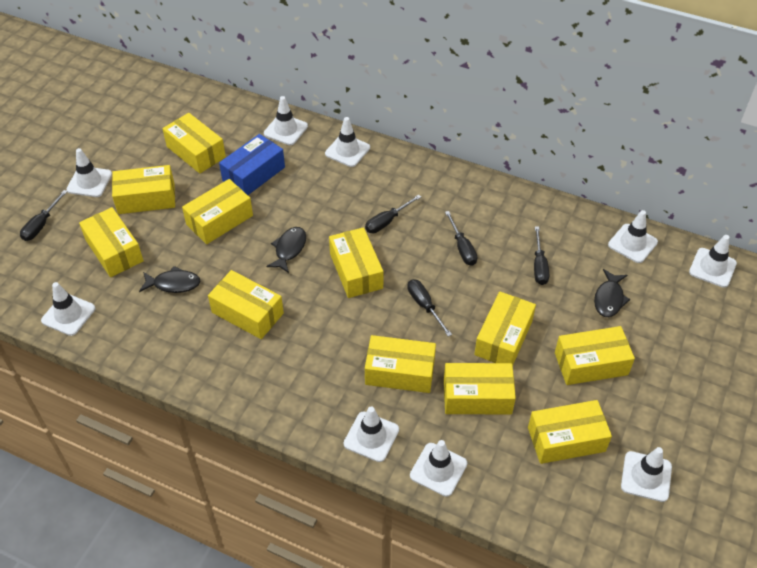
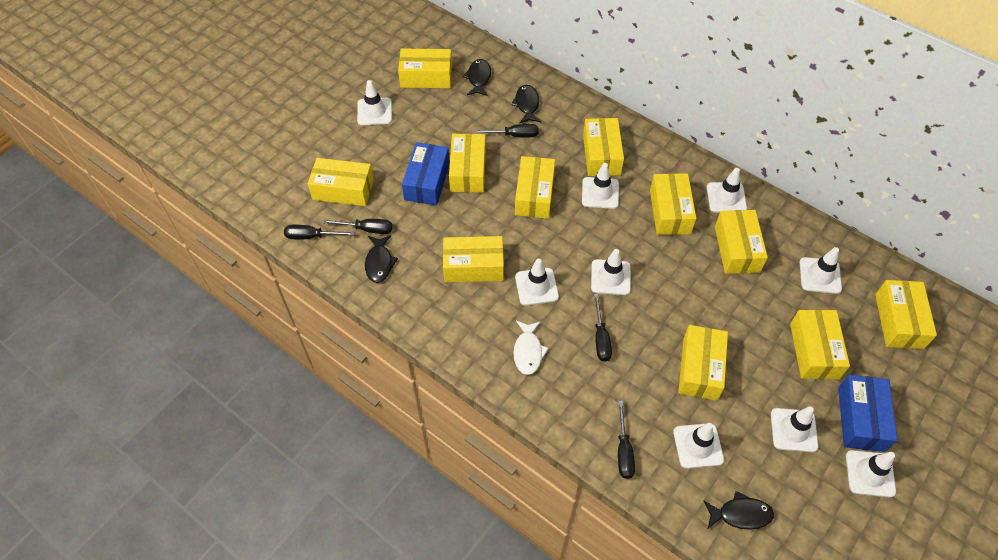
black fish: [139,266,201,293] [266,227,306,273] [594,269,630,317] = 3 -> [365,235,398,283] [463,59,491,96] [511,85,541,123] [704,491,774,530] = 4
blue box: [219,134,285,195] = 1 -> [402,142,450,205] [838,375,898,452] = 2
white fish: none = 0 -> [513,321,549,375] = 1

